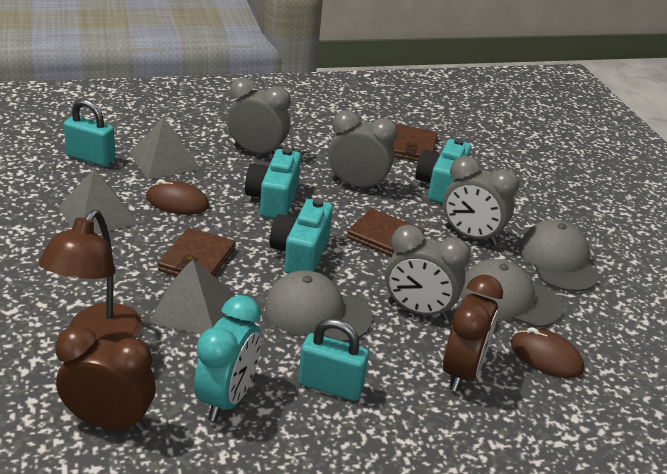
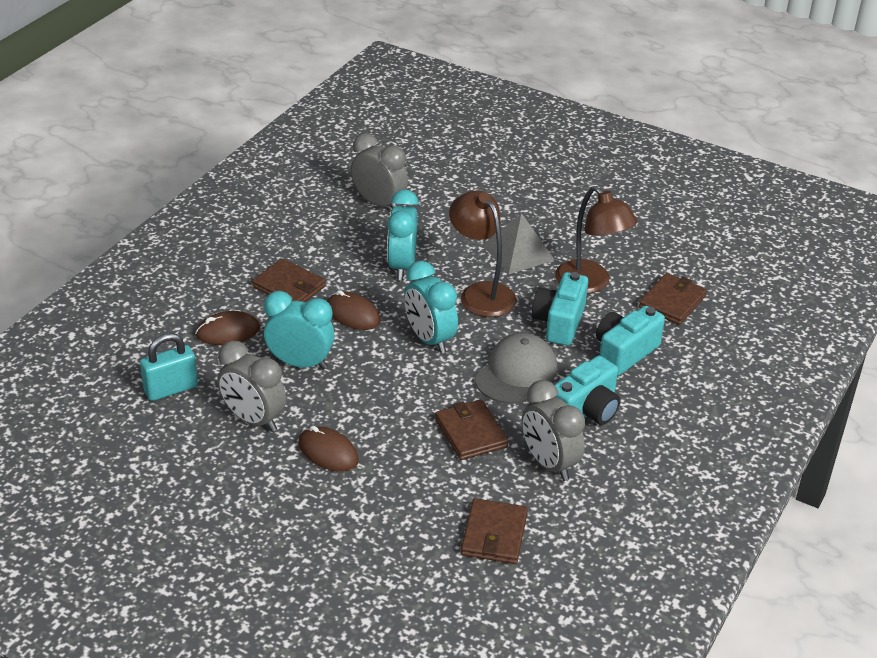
brown clock: [56,325,156,432] [443,275,503,392] = 2 -> none = 0
brown lamp: [39,210,142,343] = 1 -> [449,191,517,317] [555,186,637,294] = 2
brown mouse: [146,179,209,215] [510,327,584,378] = 2 -> [195,311,260,345] [298,426,359,472] [327,290,381,330] = 3
brown wallet: [158,228,235,276] [347,208,425,257] [393,125,437,161] = 3 -> [252,258,326,302] [435,400,508,460] [461,498,528,564] [639,273,707,325] = 4
grey cap: [265,270,373,342] [460,259,563,328] [519,220,600,292] = 3 -> [475,333,557,404] = 1
grey clock: [227,78,291,154] [328,110,398,192] [385,225,471,320] [443,156,520,245] = 4 -> [218,341,286,432] [351,133,408,209] [522,380,585,481] = 3
grey pyramid: [58,169,138,234] [129,117,201,180] [148,259,235,334] = 3 -> [482,213,555,274] = 1
turquoise clock: [194,295,261,421] = 1 -> [264,291,335,370] [387,189,419,280] [404,261,458,354] = 3
turquoise padlock: [63,99,116,167] [298,318,369,401] = 2 -> [140,333,198,401] = 1

